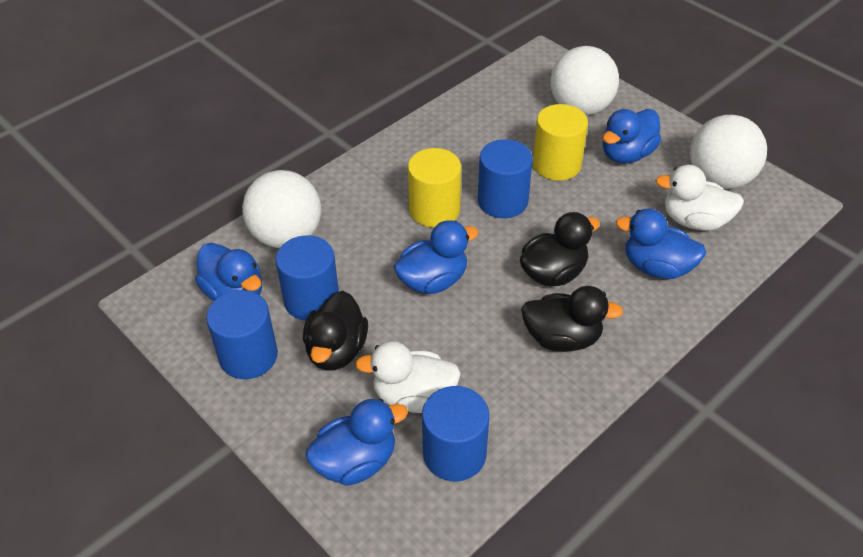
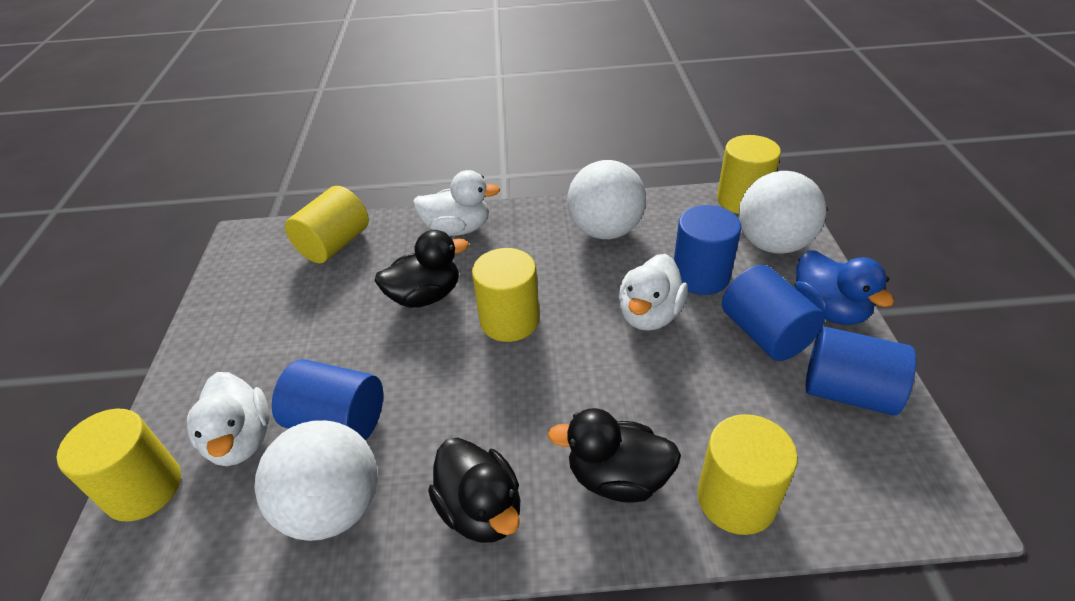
blue duck: [195,243,262,301] [306,399,408,486] [394,220,479,294] [603,109,661,164] [616,209,706,279] = 5 -> [795,250,894,325] = 1
white duck: [355,341,461,413] [655,165,744,231] = 2 -> [187,372,269,466] [413,170,500,236] [618,254,688,331] = 3
yellow cylinder: [408,148,461,228] [533,104,588,181] = 2 -> [57,409,181,522] [285,186,369,263] [472,248,540,342] [697,414,798,535] [717,135,781,214] = 5

